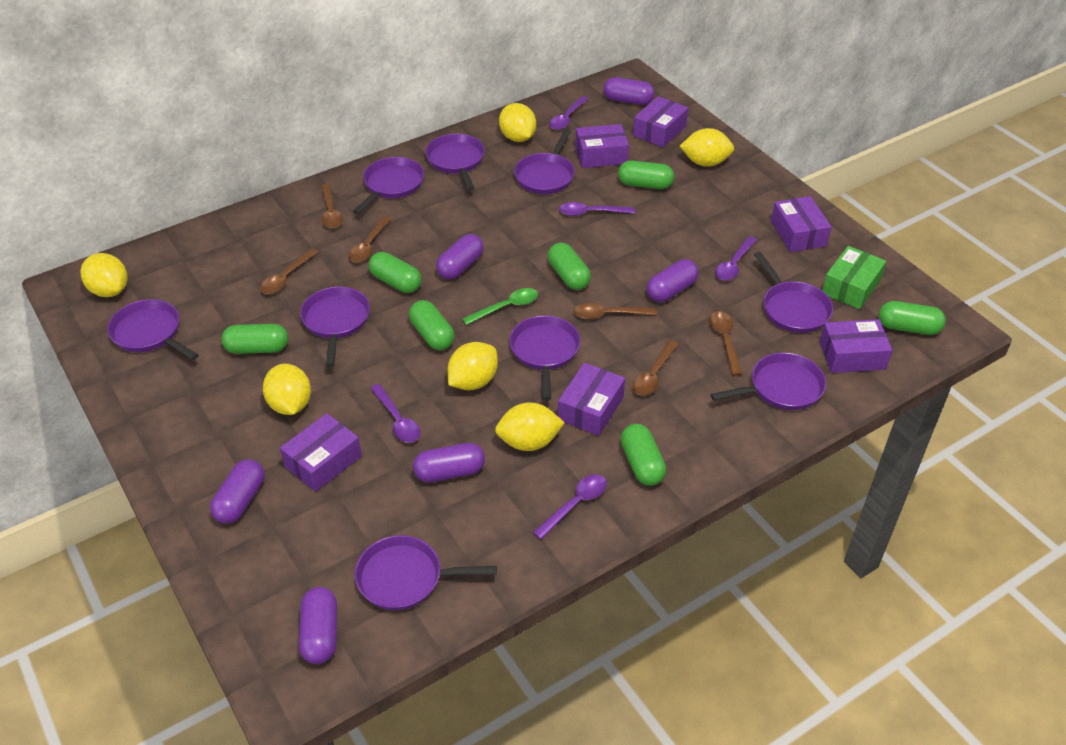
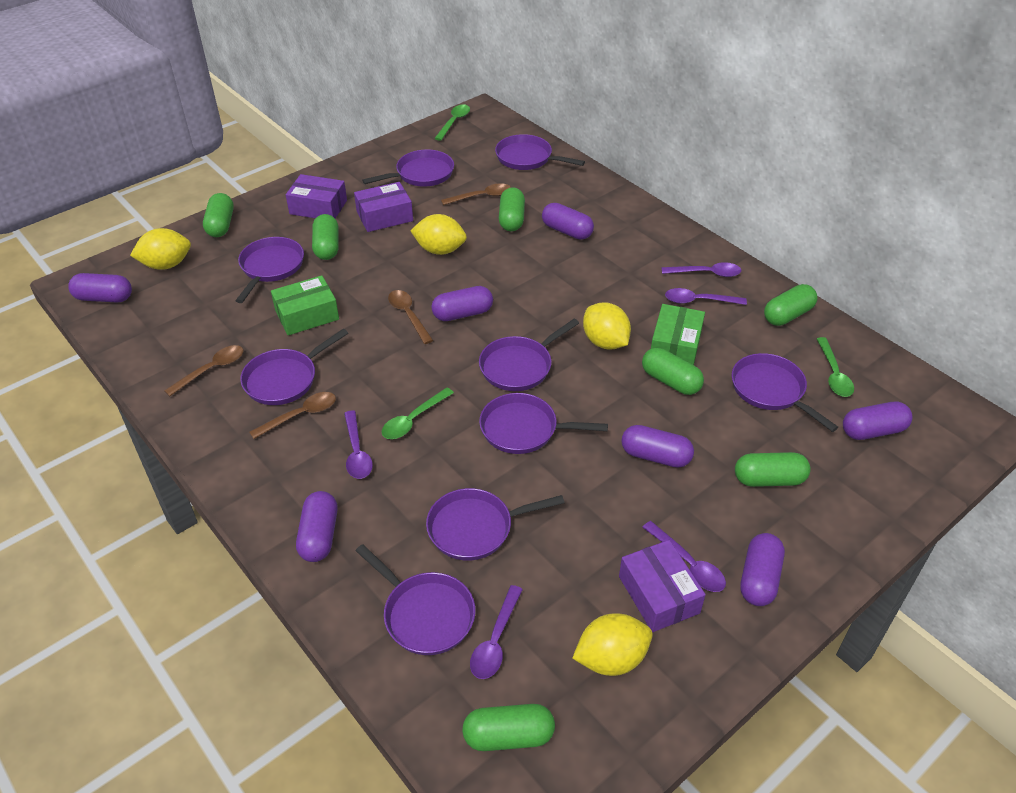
brown spoon: [260,248,318,294] [321,184,343,228] [349,216,391,263] [574,303,657,319] [632,340,678,396] [710,311,742,376] = 6 -> [164,345,243,396] [249,392,336,439] [388,290,433,344] [441,183,511,205] = 4
green box: [822,246,886,309] = 1 -> [271,275,339,335] [651,304,705,365] = 2
green spoon: [462,288,538,325] = 1 -> [382,388,454,439] [434,104,470,141] [817,337,854,397] = 3
purple box: [280,413,362,492] [558,363,625,436] [575,124,629,168] [633,96,688,148] [771,196,831,252] [820,319,892,373] = 6 -> [286,174,347,218] [354,182,413,232] [619,540,706,632] = 3
purple capsule: [210,459,264,524] [299,587,337,664] [413,443,485,483] [436,234,484,279] [604,77,655,105] [647,259,698,302] = 6 -> [68,273,132,303] [296,491,337,562] [431,286,493,321] [542,203,594,240] [621,425,694,468] [740,533,785,606] [843,402,913,440] = 7
yellow lemon: [81,253,127,297] [263,364,311,415] [447,342,498,390] [495,402,565,451] [499,103,536,142] [680,128,734,167] = 6 -> [130,228,191,270] [410,214,467,255] [572,613,653,676] [583,302,631,349] = 4

